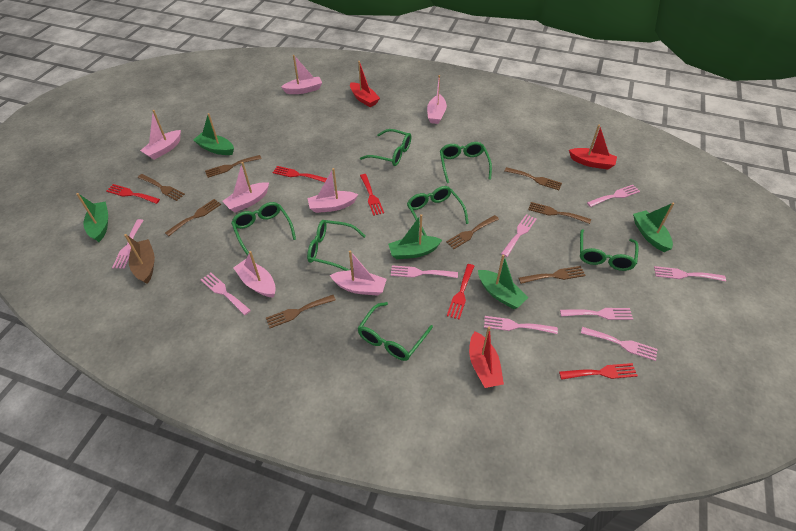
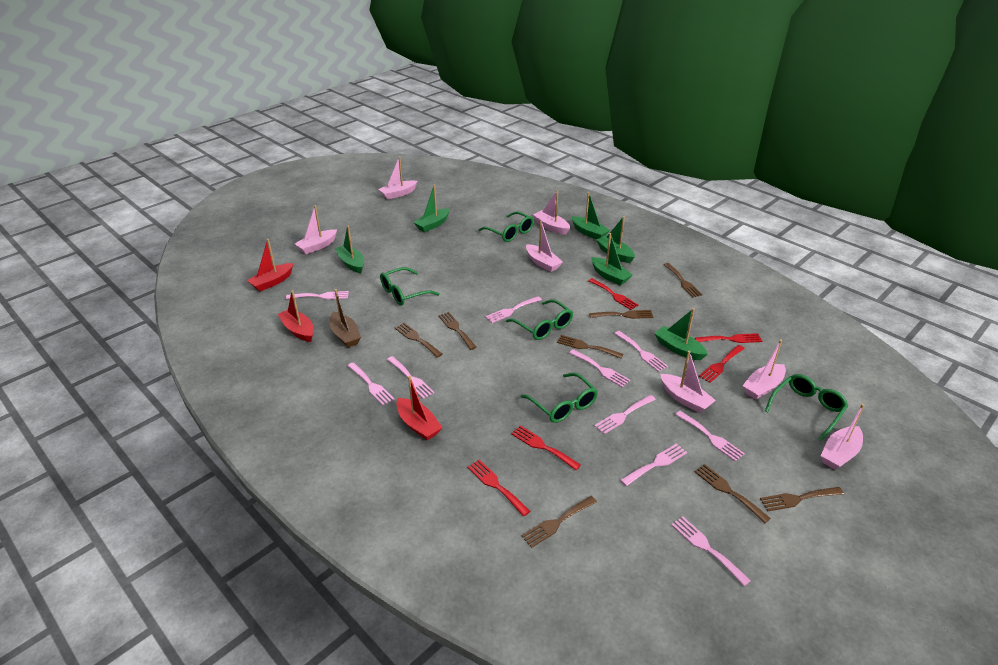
green boat: [76,193,108,242] [194,113,234,155] [388,214,442,260] [478,254,529,309] [633,203,675,252] = 5 -> [335,226,364,273] [413,185,450,232] [572,192,610,239] [591,233,632,285] [596,216,635,263] [654,308,707,360] = 6
green glasses: [231,202,296,256] [307,220,366,271] [358,302,433,361] [360,129,411,166] [407,186,469,236] [440,142,492,183] [580,229,639,271] = 7 -> [380,267,440,305] [478,211,534,242] [506,299,573,340] [521,373,598,423] [765,374,848,441] = 5
pink fork: [112,219,144,269] [201,273,251,315] [391,265,458,278] [484,316,558,334] [501,214,537,257] [560,308,633,320] [581,327,658,361] [587,185,640,207] [654,266,726,281] = 9 -> [286,291,349,300] [348,362,394,405] [387,356,434,399] [485,296,542,323] [569,349,630,387] [594,395,656,434] [614,331,668,372] [620,443,687,486] [671,516,751,586] [675,411,745,462] = 10

